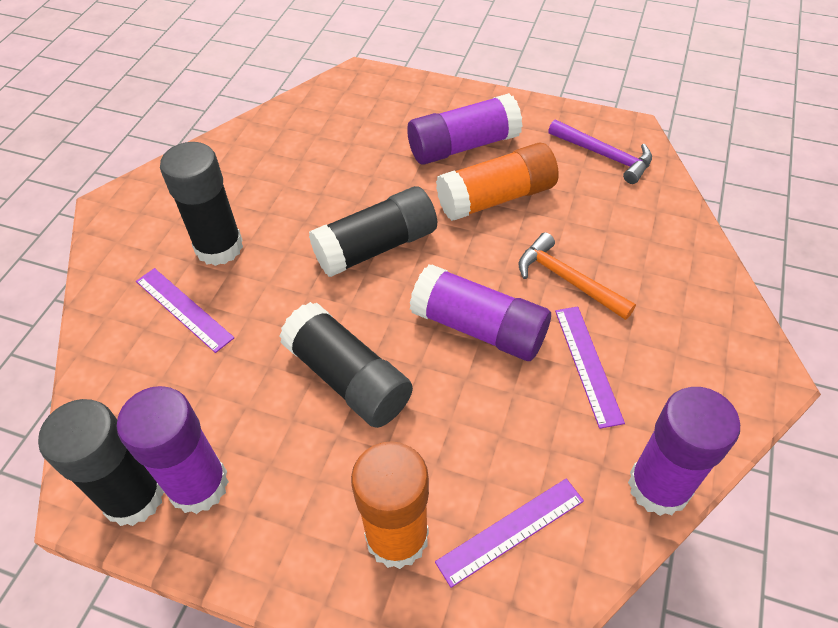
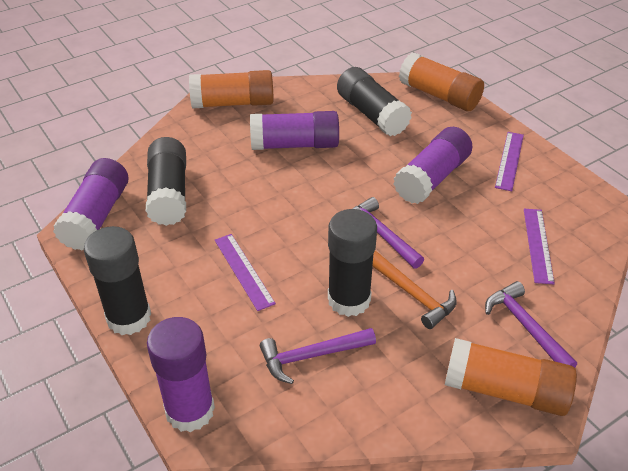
orange glue stick: [351,441,429,569] [436,142,559,221] = 2 -> [189,70,274,109] [399,53,484,111] [445,338,577,416] = 3
purple hammer: [548,119,652,184] = 1 -> [260,328,376,384] [352,197,424,269] [485,281,577,368] = 3

